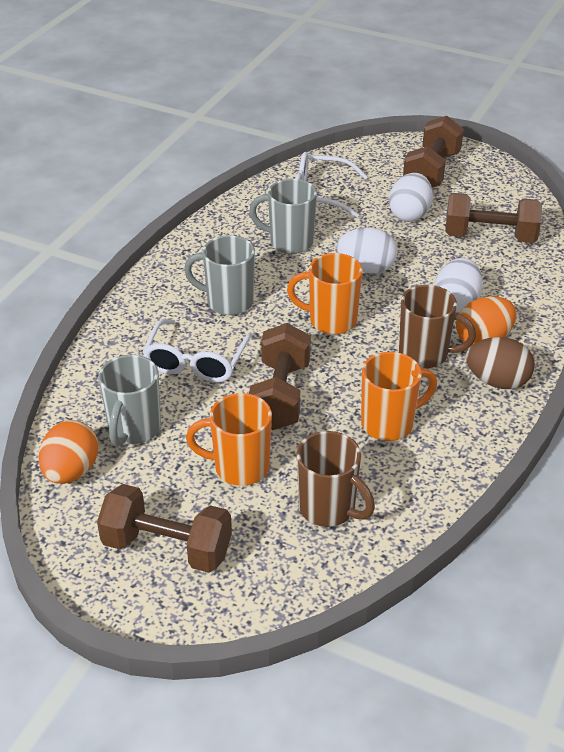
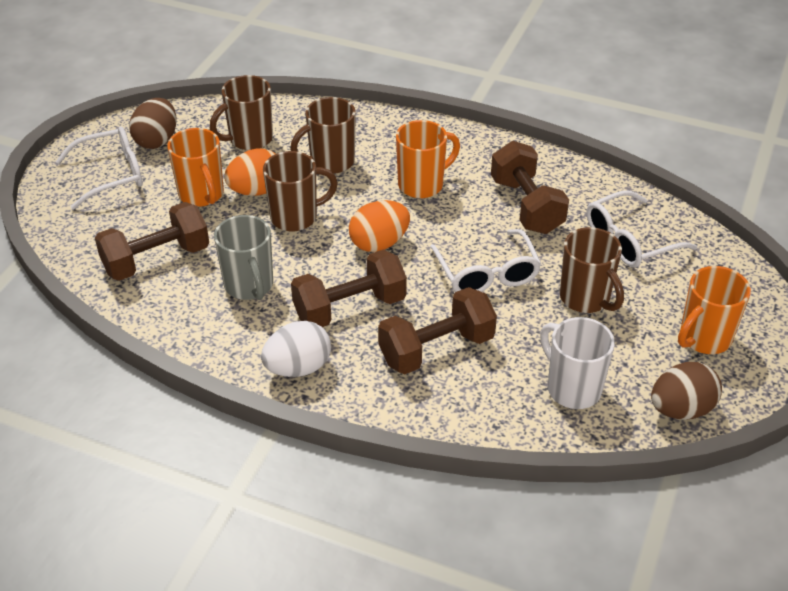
brown egg: [466,337,535,389] = 1 -> [129,98,177,149] [651,362,722,420] = 2
brown mug: [297,431,375,527] [399,285,476,369] = 2 -> [210,75,273,150] [263,151,338,231] [290,97,356,174] [560,227,624,313] = 4
grey mug: [98,355,161,446] [184,235,255,315] [249,179,317,254] = 3 -> [214,215,273,300] = 1
white egg: [337,227,397,274] [389,173,433,222] [435,258,483,312] = 3 -> [261,321,331,377] = 1
white glasses: [143,319,253,383] [295,152,368,218] = 2 -> [56,126,143,210] [430,229,541,292] [586,190,697,267] = 3
white mug: none = 0 -> [540,317,615,409] = 1

